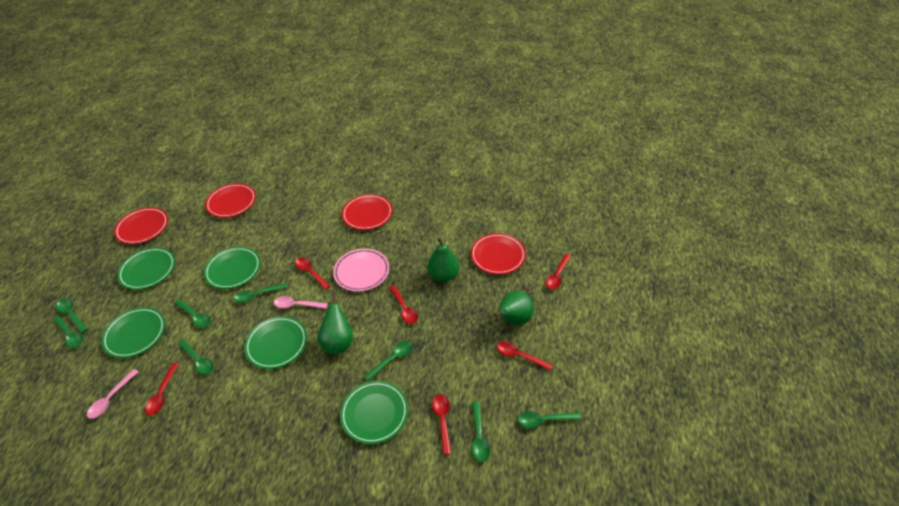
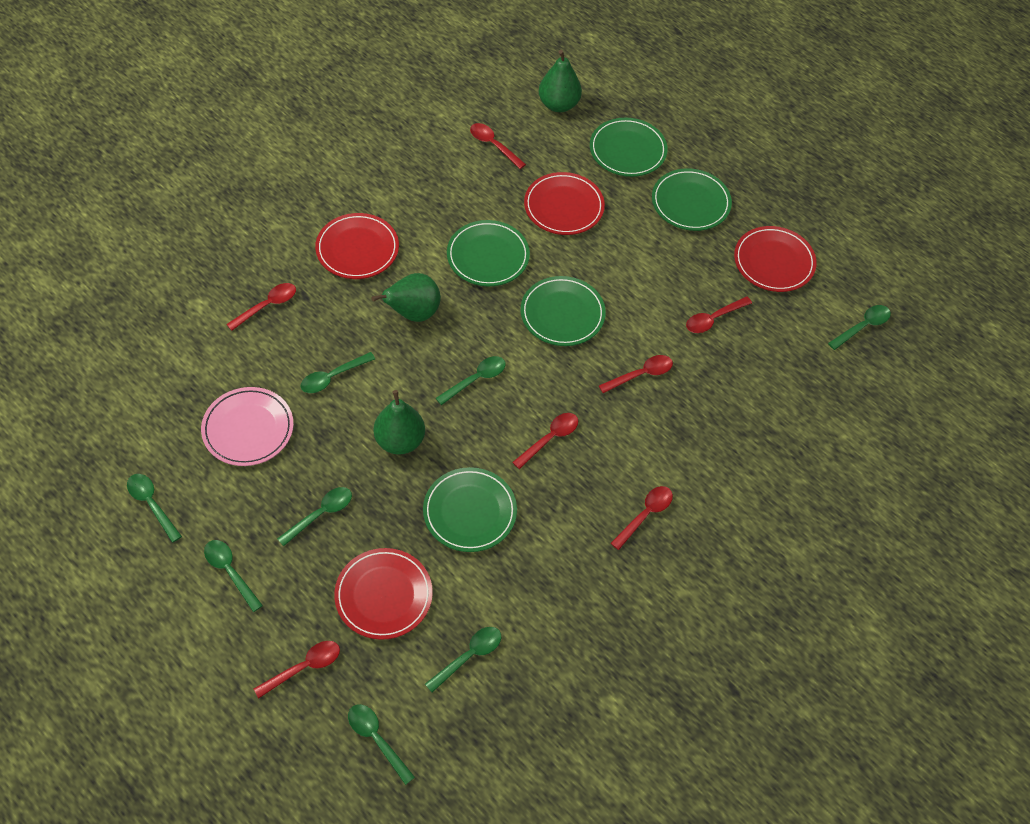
pink spoon: [87,369,139,419] [274,296,328,309] = 2 -> none = 0
red spoon: [145,363,179,416] [295,257,330,290] [389,285,418,324] [432,394,451,455] [497,341,553,371] [546,253,571,289] = 6 -> [226,283,296,331] [254,641,340,698] [470,123,526,169] [512,413,578,469] [599,355,673,393] [611,486,673,550] [686,296,752,333] = 7

